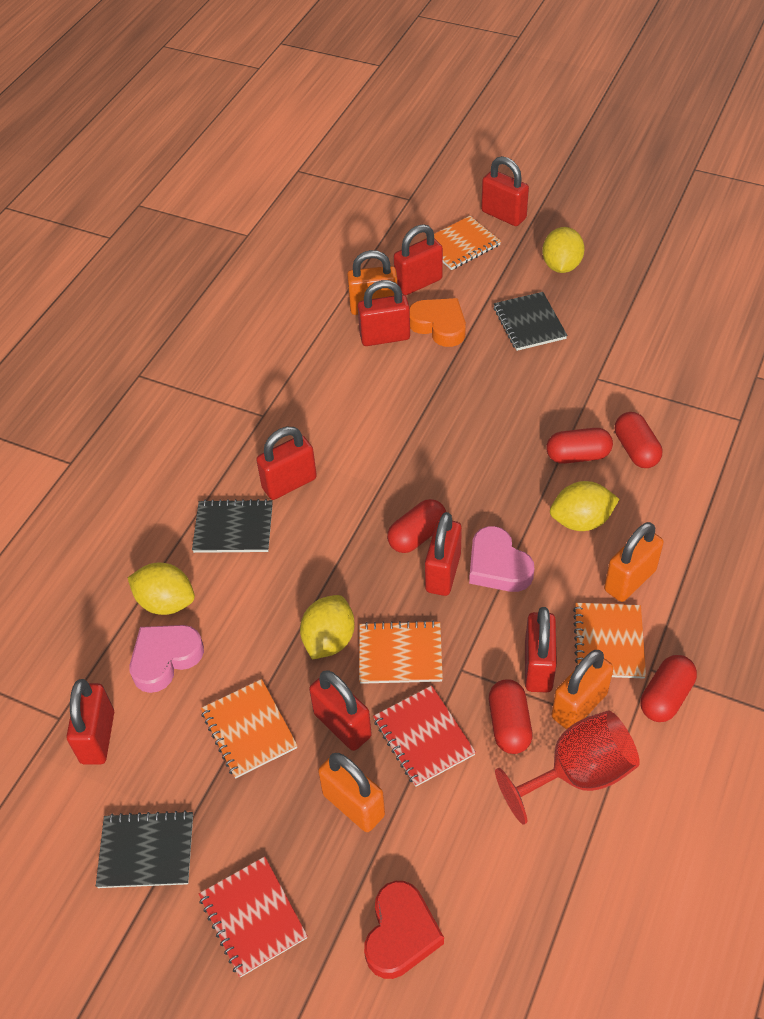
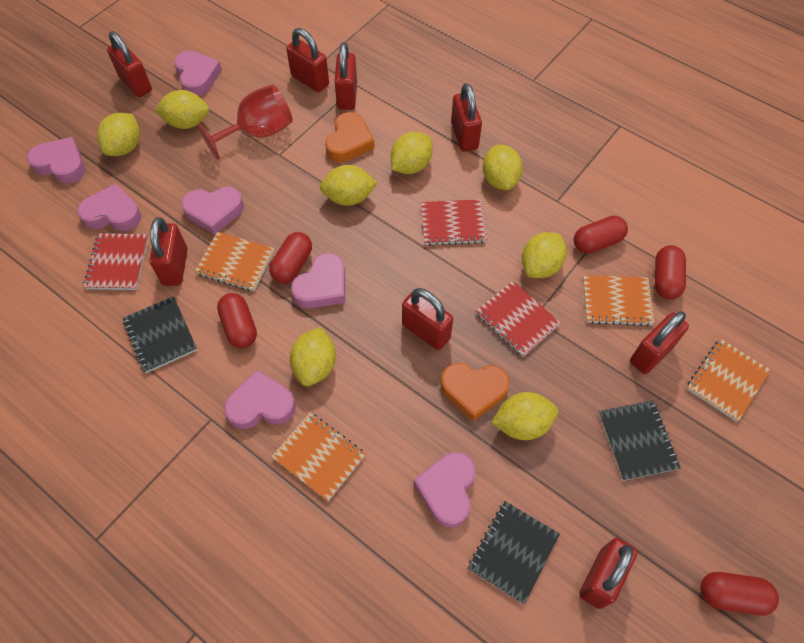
orange heart: [410,298,466,347] = 1 -> [325,112,375,162] [441,363,510,421] = 2
orange padlock: [318,752,385,832] [347,250,398,315] [551,650,614,729] [604,522,664,602] = 4 -> none = 0
pink heart: [129,625,204,693] [469,526,534,592] = 2 -> [27,137,85,184] [77,183,141,231] [174,50,222,96] [181,187,244,235] [224,370,296,429] [291,253,345,308] [414,452,475,527] = 7
red heart: [364,881,444,979] = 1 -> none = 0
red notebook: [199,856,308,978] [373,686,476,787] = 2 -> [83,233,149,290] [421,199,487,246] [476,281,561,357] = 3
yellow lemon: [127,562,195,615] [300,595,355,659] [542,227,585,273] [550,481,619,531] = 4 -> [97,113,140,156] [155,90,209,129] [290,327,336,386] [320,165,377,206] [391,132,433,174] [483,145,523,190] [492,392,558,440] [522,232,567,278] = 8

